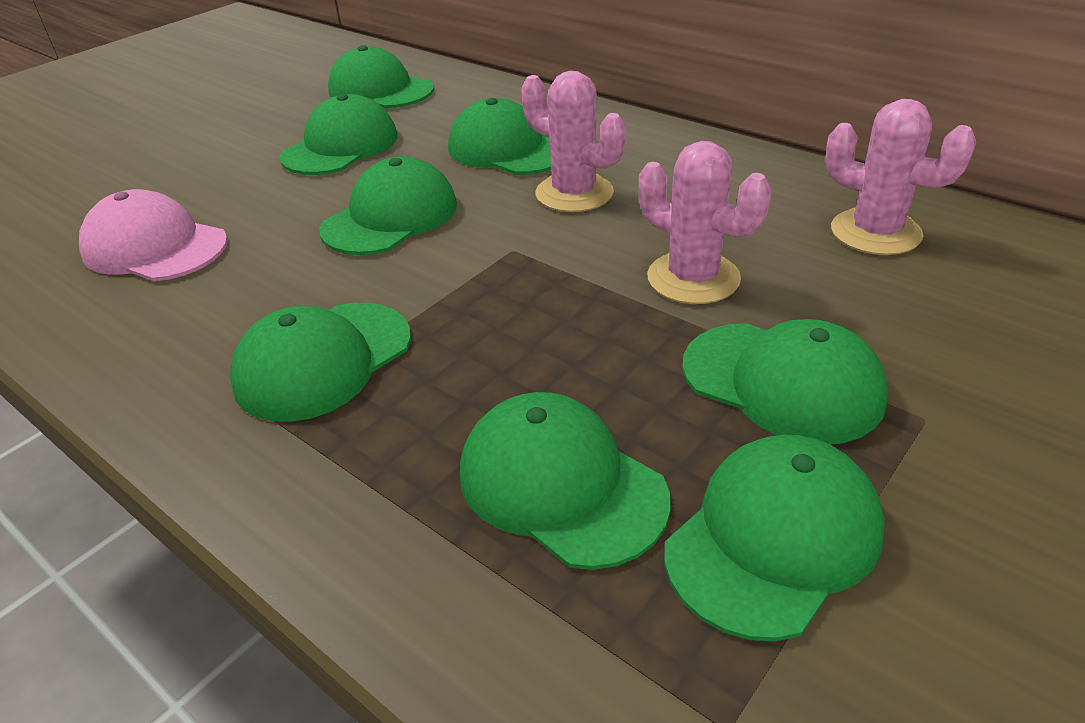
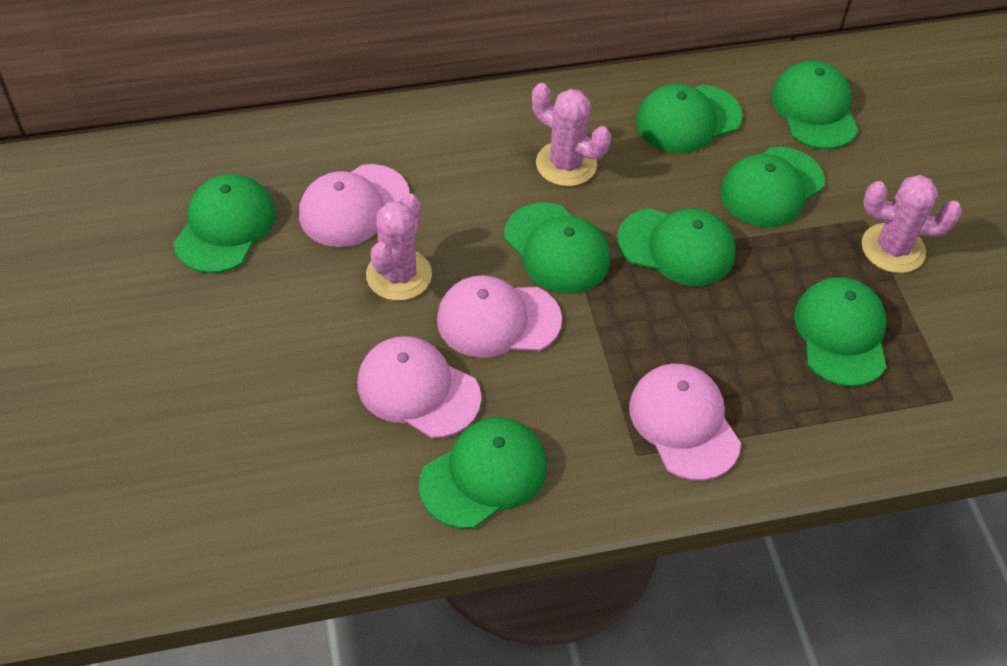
pink cap: [79,189,228,281] = 1 -> [299,164,409,247] [357,336,481,438] [437,275,562,358] [629,364,741,481] = 4

